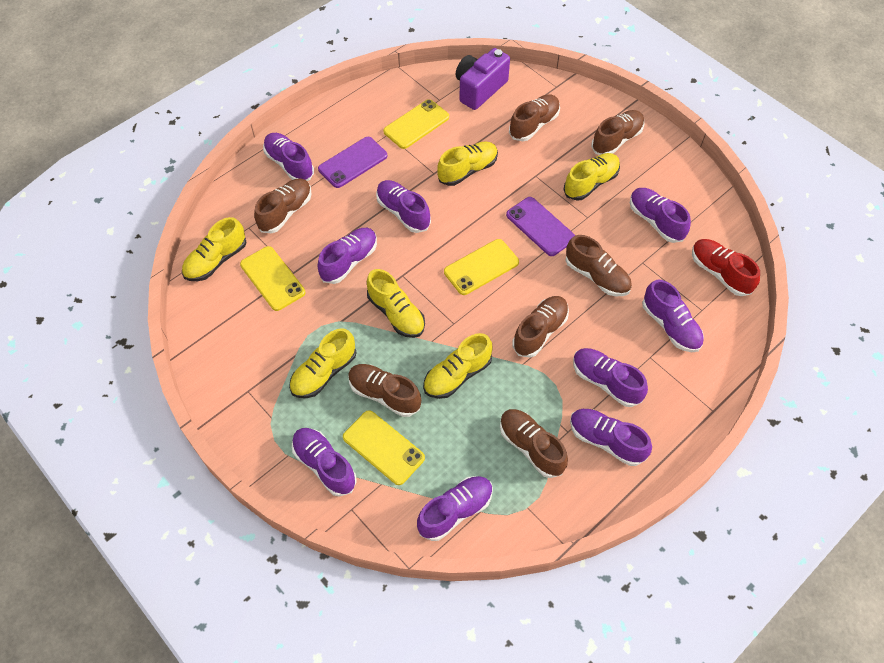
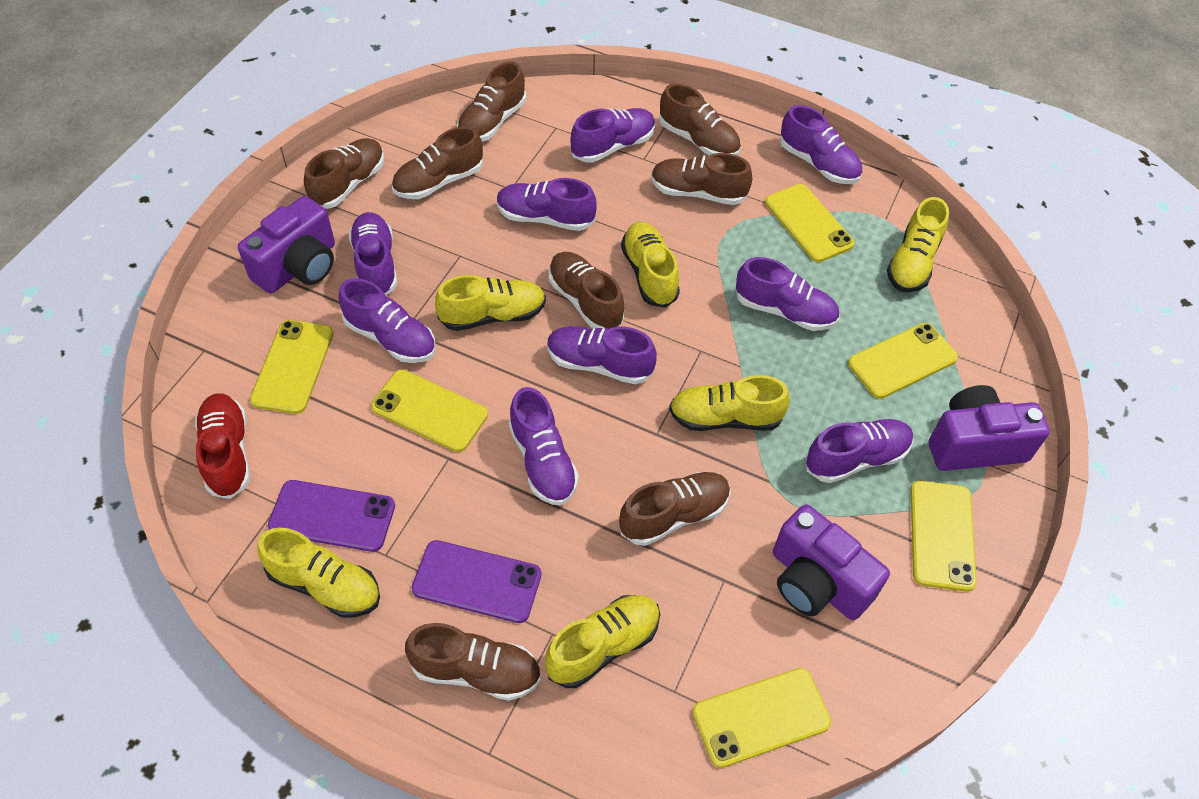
brown shoe: [254,179,312,233] [348,364,421,417] [500,409,568,478] [509,95,560,141] [512,296,569,358] [565,235,632,296] [591,110,644,155] = 7 -> [304,138,384,209] [392,126,483,199] [405,623,541,701] [457,62,526,142] [549,252,624,329] [619,472,731,546] [651,153,752,205] [659,83,741,156] = 8
purple camera: [455,48,510,110] = 1 -> [238,196,335,294] [773,504,890,620] [929,385,1050,471] = 3
yellow phone: [240,246,305,311] [343,410,425,485] [383,99,449,149] [444,239,519,295] = 4 -> [250,320,334,414] [371,369,488,452] [692,668,831,768] [765,184,854,262] [848,323,958,399] [910,480,977,592] = 6

